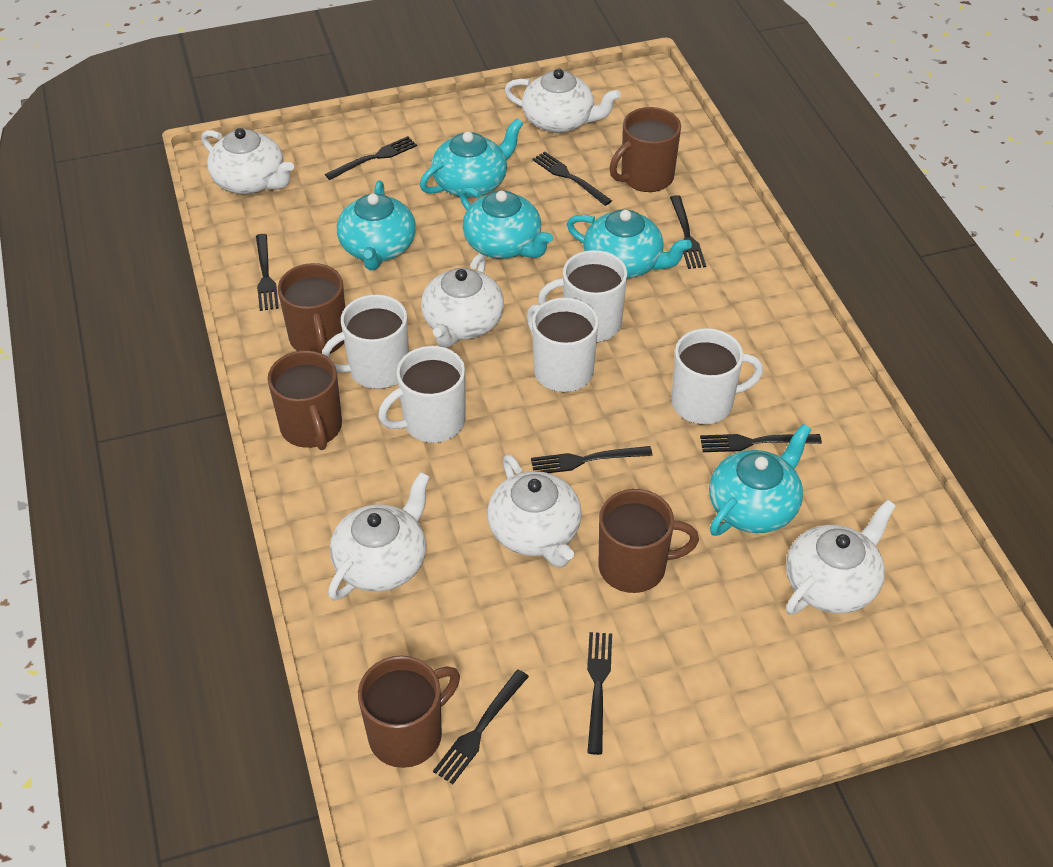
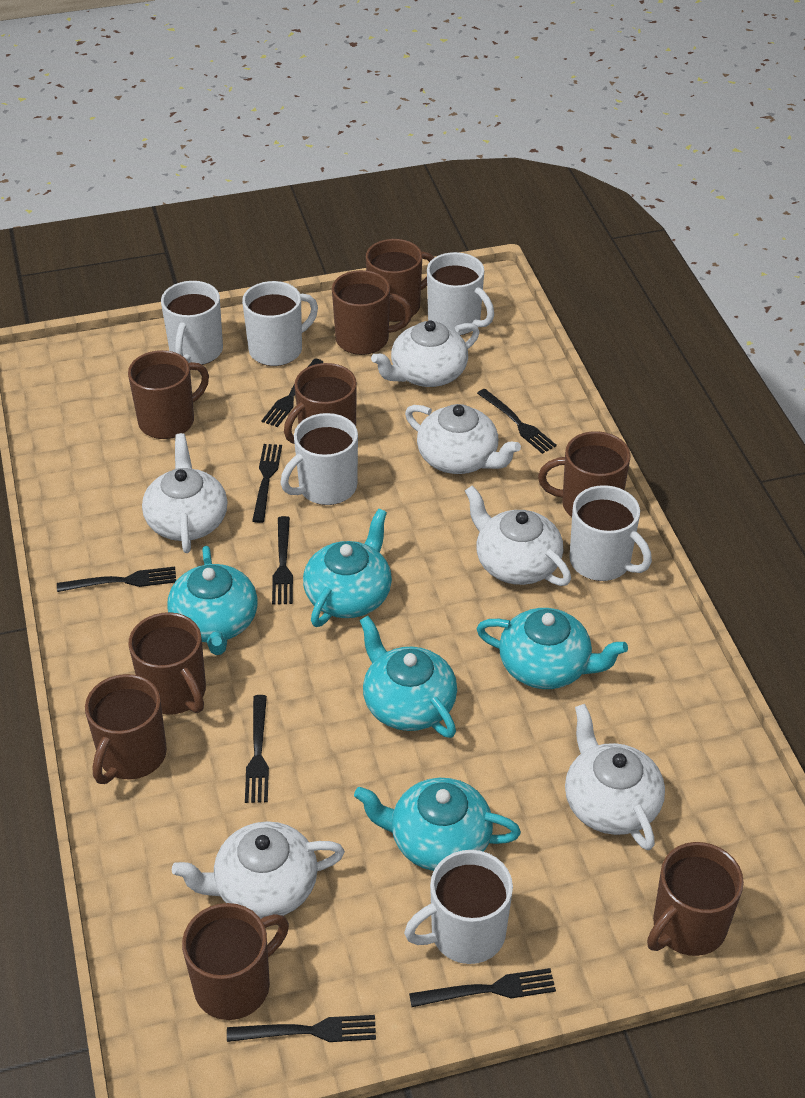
brown mug: [268,350,342,450] [278,263,345,353] [358,656,460,768] [598,489,699,593] [609,107,681,192] = 5 -> [85,674,167,784] [128,350,209,439] [128,612,206,715] [182,903,289,1020] [284,363,357,444] [332,270,412,355] [366,239,434,322] [538,431,631,517] [647,842,744,956] = 9
white mug: [322,294,409,389] [378,346,466,443] [527,297,599,392] [538,250,627,342] [672,328,763,424] = 5 -> [161,281,223,365] [242,281,318,366] [281,413,358,505] [404,850,513,964] [427,252,494,335] [569,485,652,581] = 6

